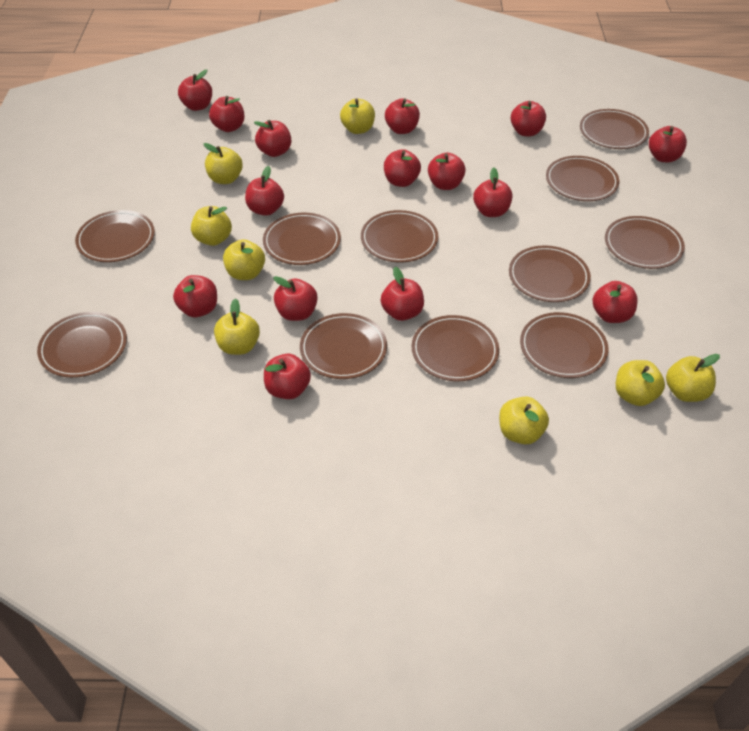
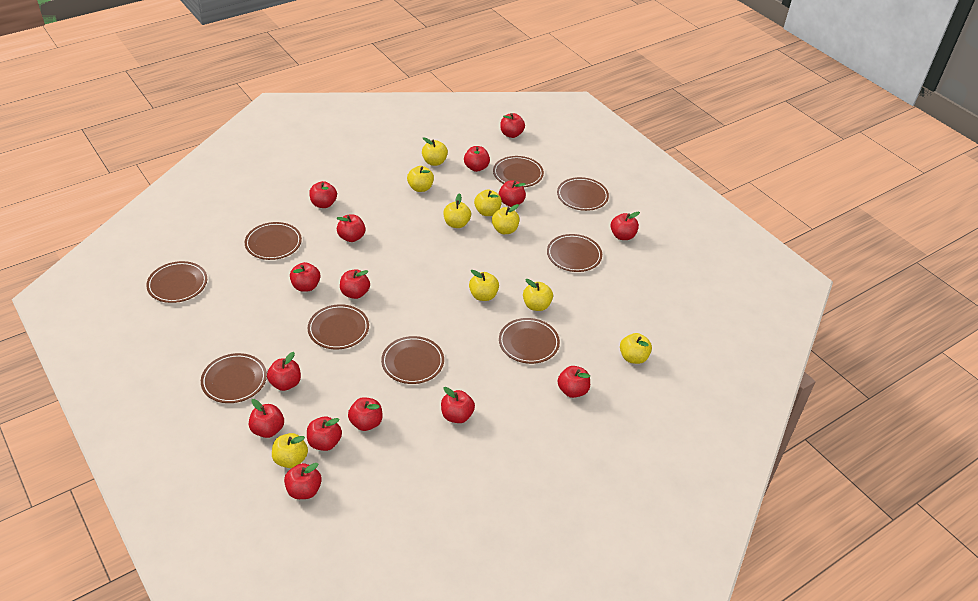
brown plate: [37,312,127,378] [75,210,155,262] [263,213,341,265] [300,313,387,379] [361,210,438,262] [412,315,499,381] [509,245,591,302] [520,312,609,378] [546,156,619,201] [580,109,649,149] [605,216,685,269] = 11 -> [146,261,207,303] [201,353,267,403] [245,222,302,260] [308,304,369,349] [381,336,444,384] [493,156,544,187] [499,318,560,364] [547,234,602,272] [557,177,609,211] = 9
yellow apple: [191,206,232,246] [204,143,243,184] [214,299,260,355] [223,239,265,280] [340,98,375,134] [499,397,549,444] [616,360,665,406] [666,354,720,402] = 8 -> [272,433,308,468] [407,166,434,192] [422,137,448,166] [444,193,471,228] [469,270,499,301] [474,190,502,216] [492,204,519,234] [523,279,553,311] [620,333,652,364] = 9

